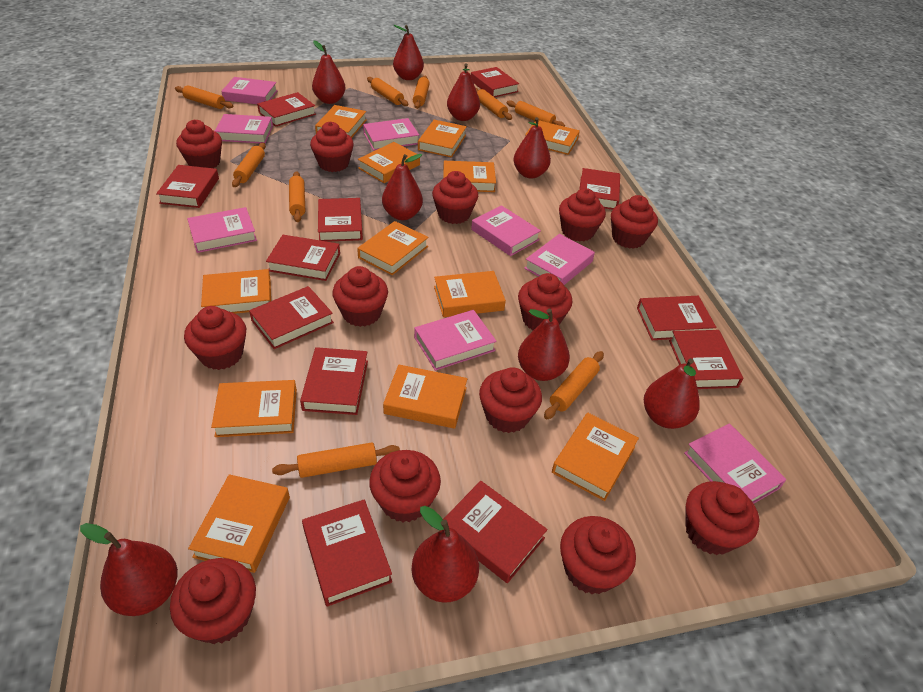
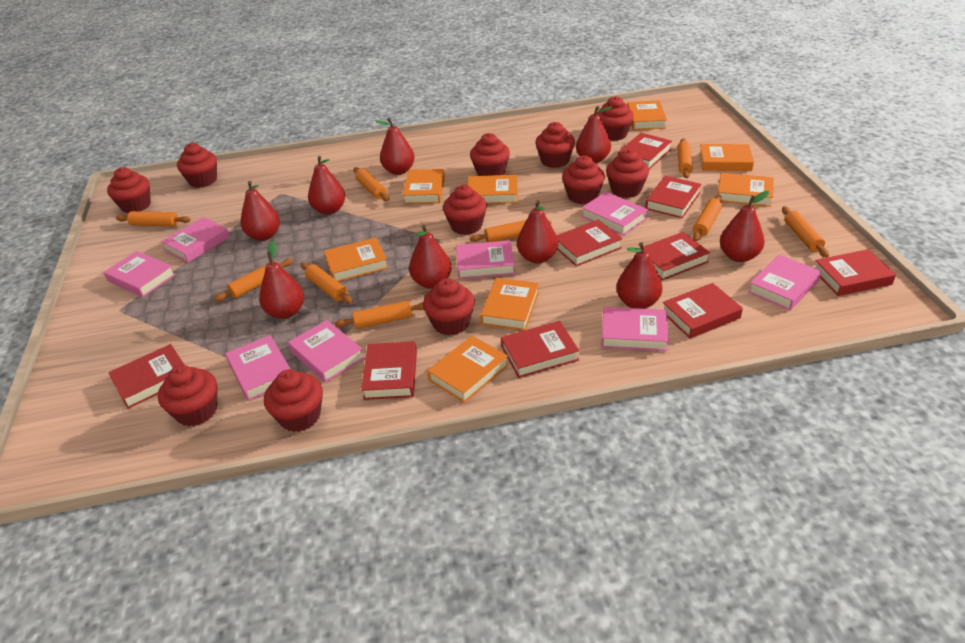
orange book: [188,474,290,573] [201,269,271,314] [211,380,297,437] [315,105,367,138] [357,221,428,275] [358,142,420,183] [383,365,467,429] [418,120,467,158] [434,271,506,317] [443,161,496,192] [525,120,580,155] [552,413,639,501] = 12 -> [324,238,388,282] [402,169,445,204] [427,336,509,403] [468,175,518,204] [480,278,539,331] [627,100,667,130] [699,144,754,171] [718,173,774,207] = 8
red book: [156,165,219,208] [249,286,334,349] [257,92,316,127] [266,235,340,281] [300,347,368,415] [302,499,392,607] [318,198,363,242] [443,481,548,583] [471,67,519,97] [579,168,620,210] [637,296,716,340] [669,330,743,389] = 12 -> [108,344,184,409] [361,341,417,400] [501,321,579,378] [556,220,623,266] [618,133,672,169] [638,232,710,280] [645,176,702,218] [663,283,743,338] [815,249,896,296] = 9
red cupcake: [170,558,256,644] [176,120,222,168] [184,306,246,370] [310,122,354,172] [332,266,388,327] [369,450,441,522] [432,171,478,224] [479,367,542,433] [518,273,573,330] [559,188,606,242] [560,516,636,594] [611,195,658,249] [685,481,760,555] = 13 -> [107,167,151,213] [158,365,217,427] [177,143,217,188] [264,370,323,432] [423,278,475,335] [443,185,487,235] [470,133,510,176] [535,122,575,168] [562,156,605,204] [596,96,634,141] [606,149,649,198] = 11

